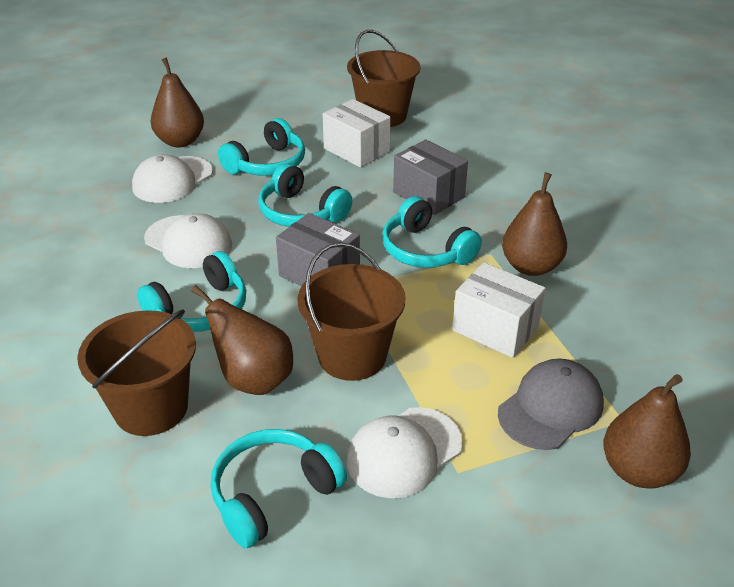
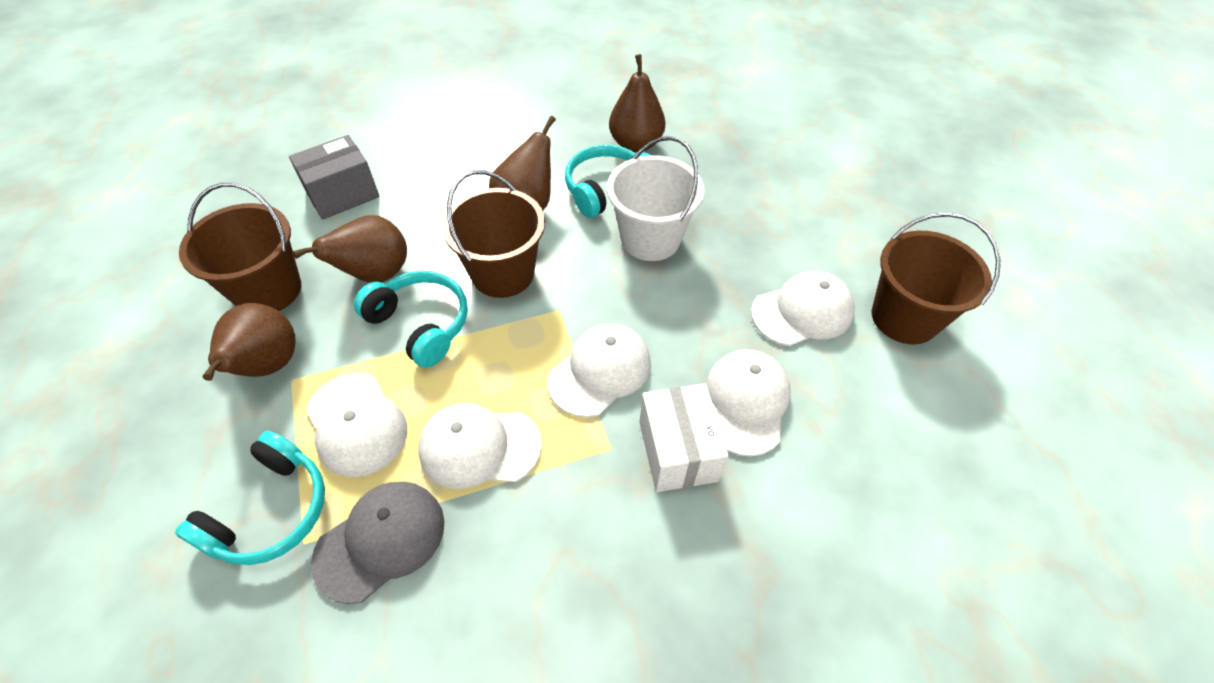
grey box: [276,213,360,286] [393,140,468,215] = 2 -> [289,135,380,220] = 1
turquoise headphones: [137,251,246,332] [210,429,347,548] [218,118,305,176] [258,163,352,227] [382,196,482,268] = 5 -> [175,431,325,565] [354,271,468,368] [565,145,650,218] = 3
white box: [323,99,391,168] [452,263,546,358] = 2 -> [639,383,729,492] = 1
white bucket: none = 0 -> [607,136,704,261] = 1
white cap: [132,154,213,203] [144,213,232,268] [347,407,463,498] = 3 -> [306,373,407,477] [418,403,542,489] [547,323,651,417] [706,349,791,457] [751,271,855,346] = 5

